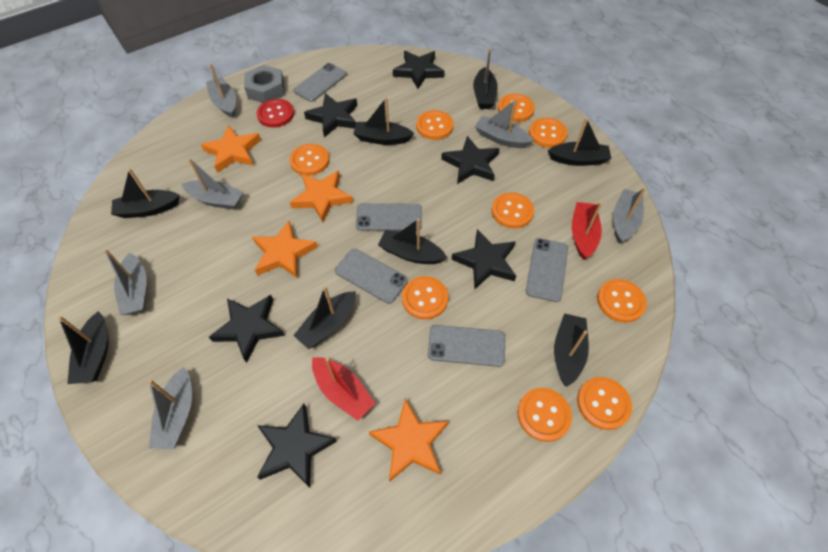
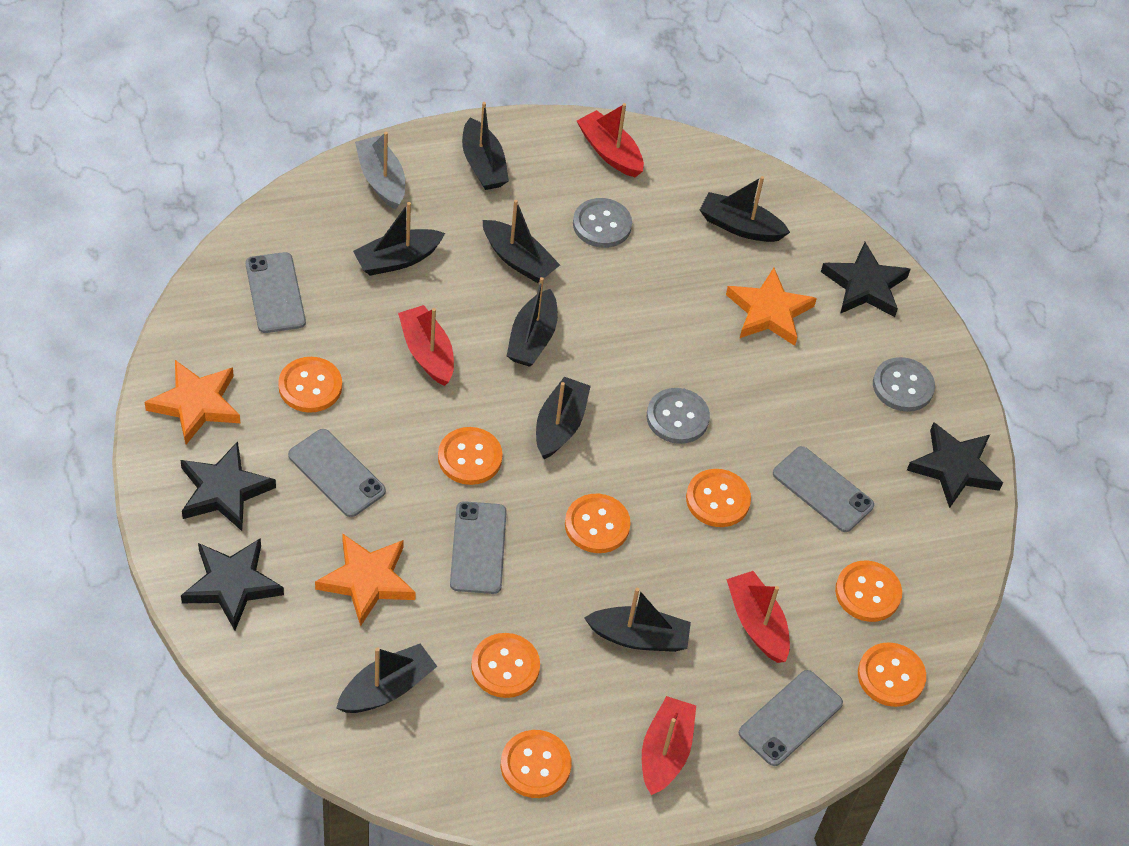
black star: [209,295,285,363] [257,404,337,488] [304,93,357,137] [393,51,444,89] [441,136,499,184] [452,229,516,289] = 6 -> [180,441,276,531] [181,538,284,631] [821,242,911,317] [907,422,1003,508] = 4
grey boat: [104,249,147,315] [148,367,192,449] [181,158,243,210] [206,64,236,118] [475,99,534,148] [613,187,646,243] = 6 -> [355,132,405,209] = 1
grey button: none = 0 -> [573,198,632,248] [647,388,710,444] [873,357,935,412] = 3
grey nut: [244,65,285,103] = 1 -> none = 0
orange button: [290,144,329,176] [402,276,448,320] [416,110,454,140] [492,192,534,229] [498,94,535,122] [517,388,572,442] [529,118,568,148] [577,377,632,430] [597,279,647,323] = 9 -> [278,357,342,413] [438,427,503,485] [471,633,540,698] [501,730,571,798] [565,494,631,553] [686,469,751,527] [835,560,902,622] [858,642,926,707] = 8
orange star: [201,125,261,173] [252,221,318,279] [290,170,353,222] [369,398,449,482] = 4 -> [145,360,240,445] [315,533,416,627] [726,268,817,346] = 3
red boat: [312,357,376,421] [572,202,602,260] = 2 -> [398,305,454,386] [577,103,644,177] [642,696,696,795] [726,571,790,663] = 4
red button: [256,99,294,127] = 1 -> none = 0

